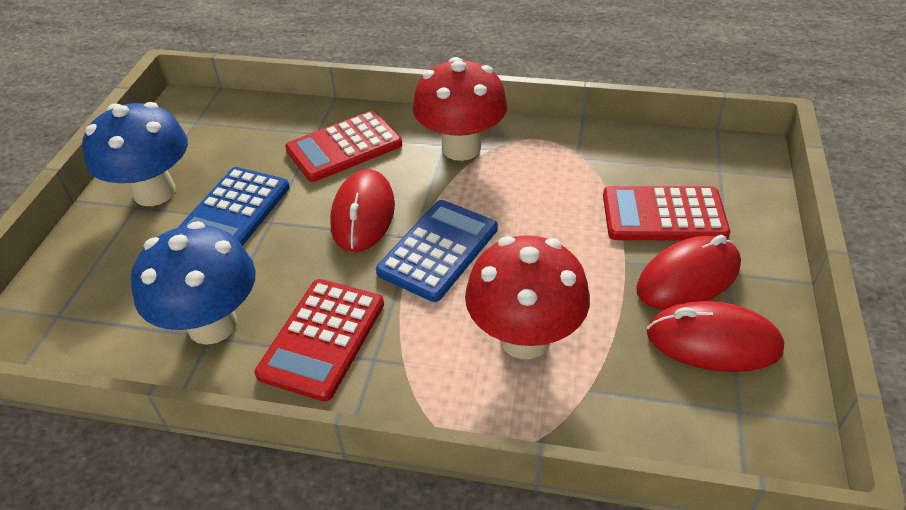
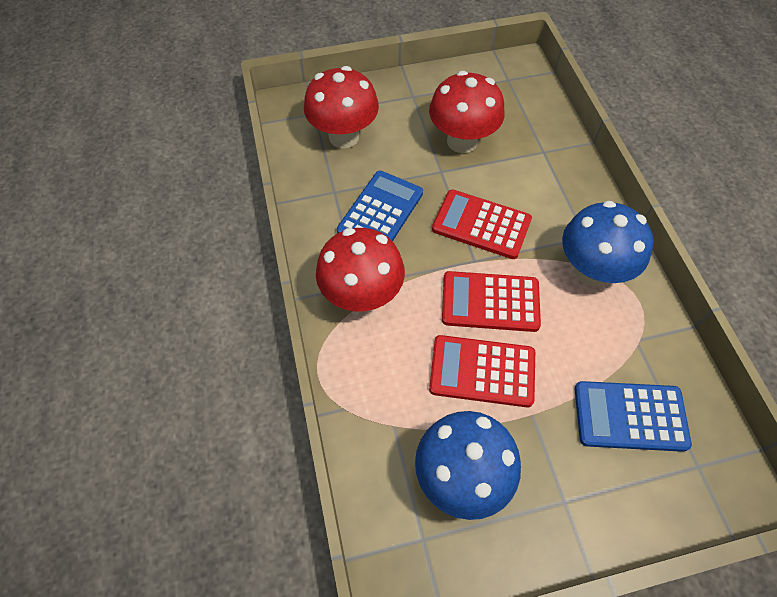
red mouse: [330,169,395,252] [636,235,741,310] [647,301,784,372] = 3 -> none = 0
red mushroom: [413,57,508,161] [465,235,590,359] = 2 -> [304,66,379,148] [316,228,405,312] [429,71,505,153] = 3

